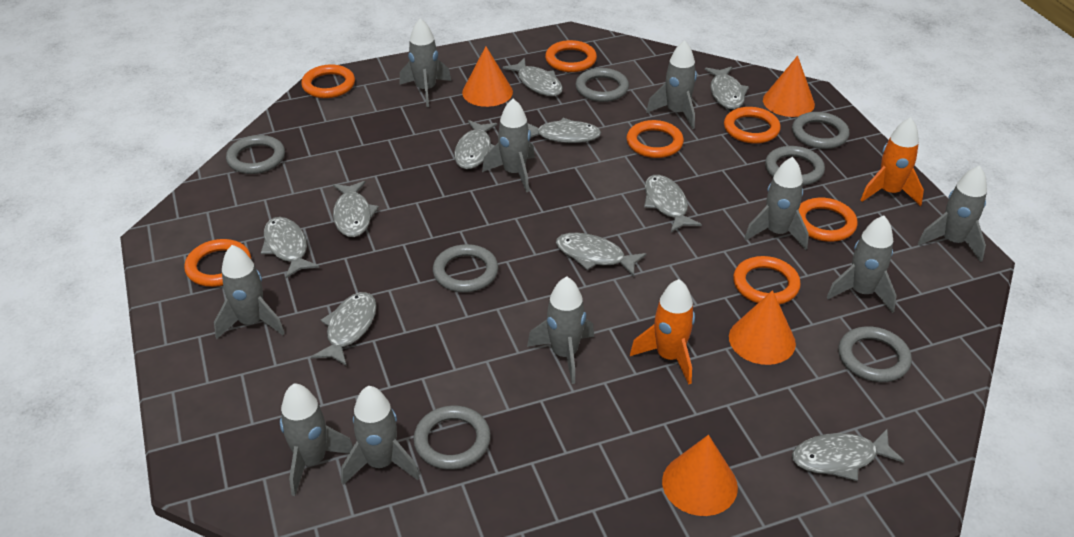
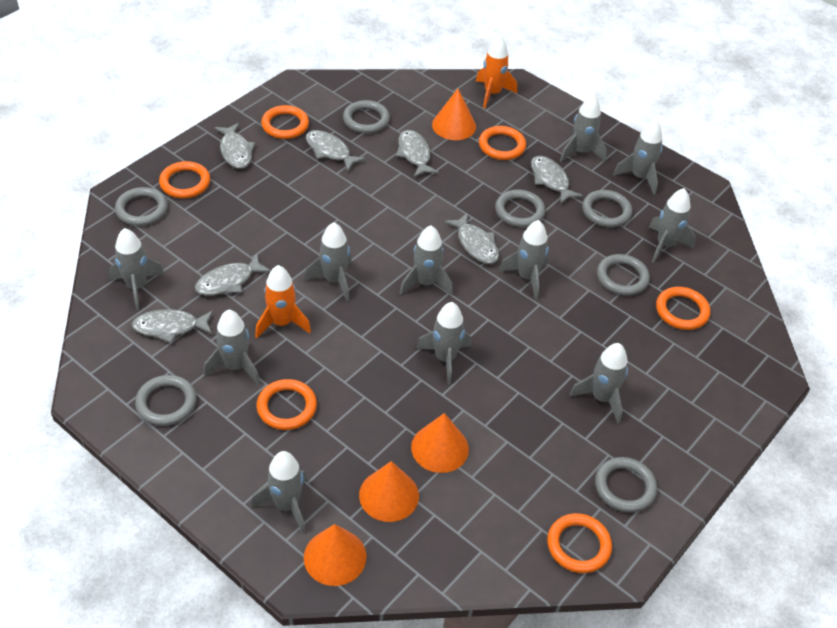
grey fish: [261,217,320,278] [311,292,377,366] [333,181,379,237] [454,120,497,169] [502,58,563,96] [528,118,601,143] [556,233,646,276] [644,175,702,232] [705,67,749,109] [792,429,905,481] = 10 -> [132,309,213,343] [195,254,271,296] [214,123,255,169] [306,130,366,171] [396,130,439,177] [444,212,499,264] [531,156,583,204] = 7
grey rocket: [214,245,285,339] [280,383,353,496] [341,386,420,485] [399,18,451,107] [482,99,535,192] [527,276,594,384] [646,40,697,129] [744,157,809,250] [827,216,897,313] [918,165,987,262] = 10 -> [109,228,164,310] [204,310,260,385] [251,451,307,534] [304,223,352,301] [400,226,453,296] [416,302,471,384] [498,220,549,300] [560,95,607,162] [570,343,628,423] [613,120,662,195] [649,188,696,262] = 11
orange ring: [184,239,251,287] [301,64,355,98] [545,40,597,72] [626,120,684,158] [724,107,781,144] [733,256,801,305] [799,198,857,242] = 7 -> [159,161,210,198] [257,379,317,430] [261,105,309,139] [479,126,526,160] [547,513,612,573] [656,287,710,330] = 6

